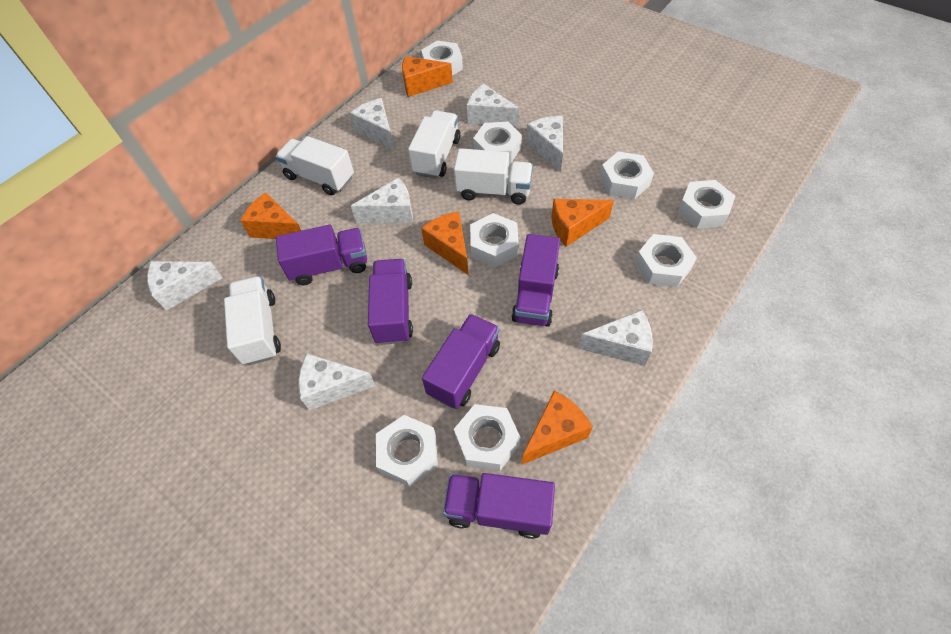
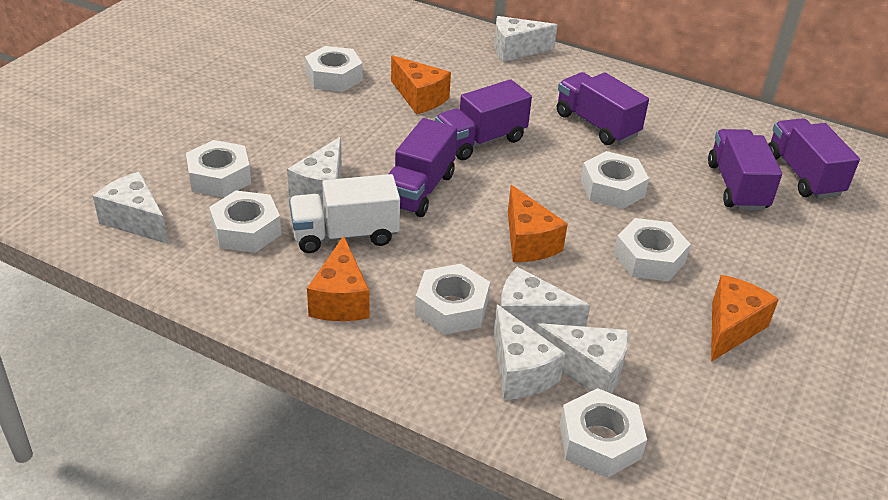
orange cheese: [240,192,301,239] [402,56,453,97] [421,211,469,275] [522,391,593,465] [551,199,614,247] = 5 -> [307,236,370,321] [391,55,451,114] [508,185,568,262] [711,275,779,362] = 4
white cheese: [147,261,223,311] [299,353,376,411] [350,98,395,151] [351,177,413,223] [467,84,519,127] [526,116,563,172] [578,310,653,366] = 7 -> [93,172,168,244] [287,137,342,206] [494,16,557,62] [494,305,566,400] [500,267,590,332] [536,323,629,394] = 6
white nut: [376,415,438,487] [421,41,463,76] [454,404,521,471] [470,213,519,267] [473,121,522,163] [600,151,654,199] [635,234,697,287] [678,180,735,229] = 8 -> [186,140,251,198] [209,191,281,253] [305,46,363,92] [415,264,490,335] [560,388,647,478] [581,151,649,209] [614,218,691,281] = 7
white truck: [224,276,281,365] [276,136,354,195] [408,110,460,178] [454,148,533,205] = 4 -> [289,174,400,253] = 1

